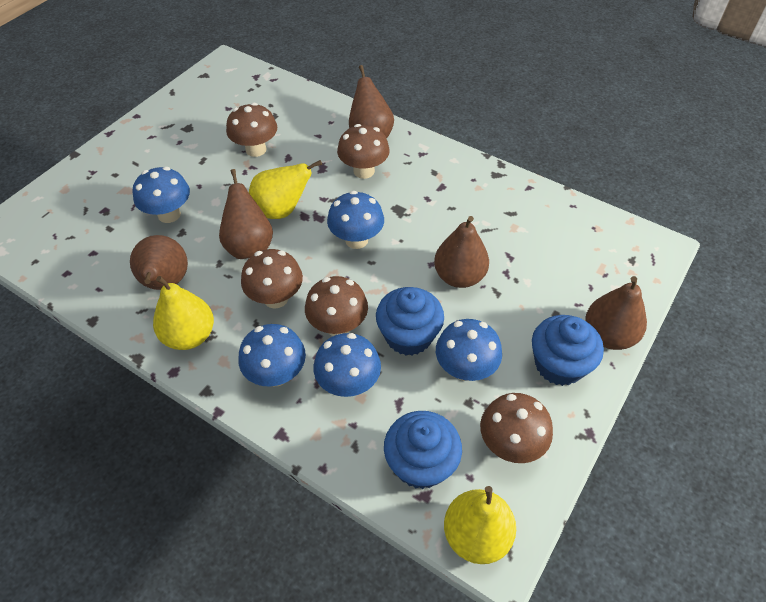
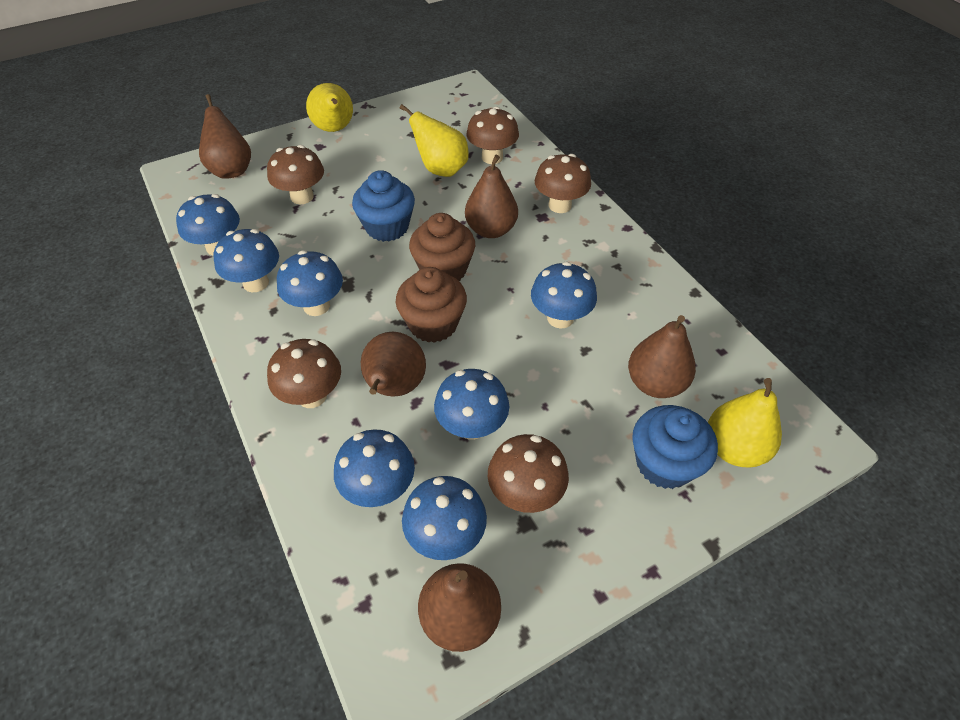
blue cupcake: [376,287,444,356] [384,411,462,489] [532,315,604,386] = 3 -> [352,170,415,242] [632,405,718,489] = 2
blue mushroom: [132,167,190,223] [238,324,306,387] [313,333,381,397] [327,191,384,249] [436,319,502,381] = 5 -> [176,194,240,256] [214,229,279,292] [277,250,343,316] [334,429,415,507] [402,476,487,560] [434,369,509,440] [531,262,597,329] = 7
brown cupcake: none = 0 -> [396,267,467,343] [409,213,475,281] = 2

